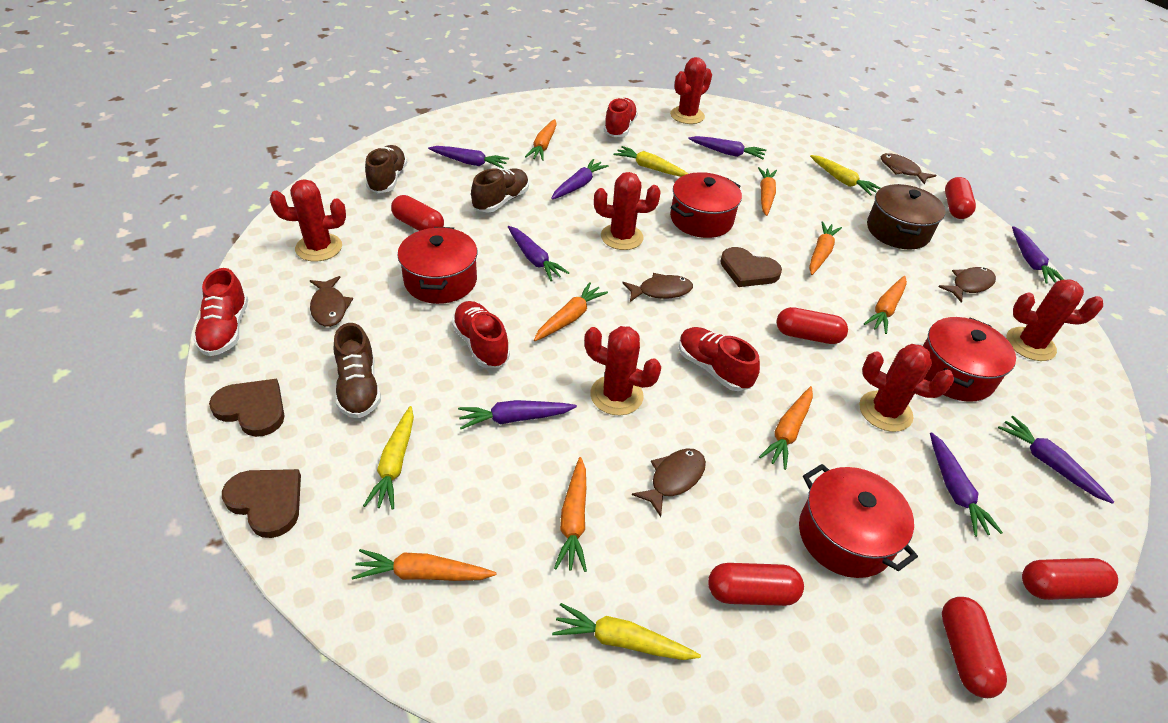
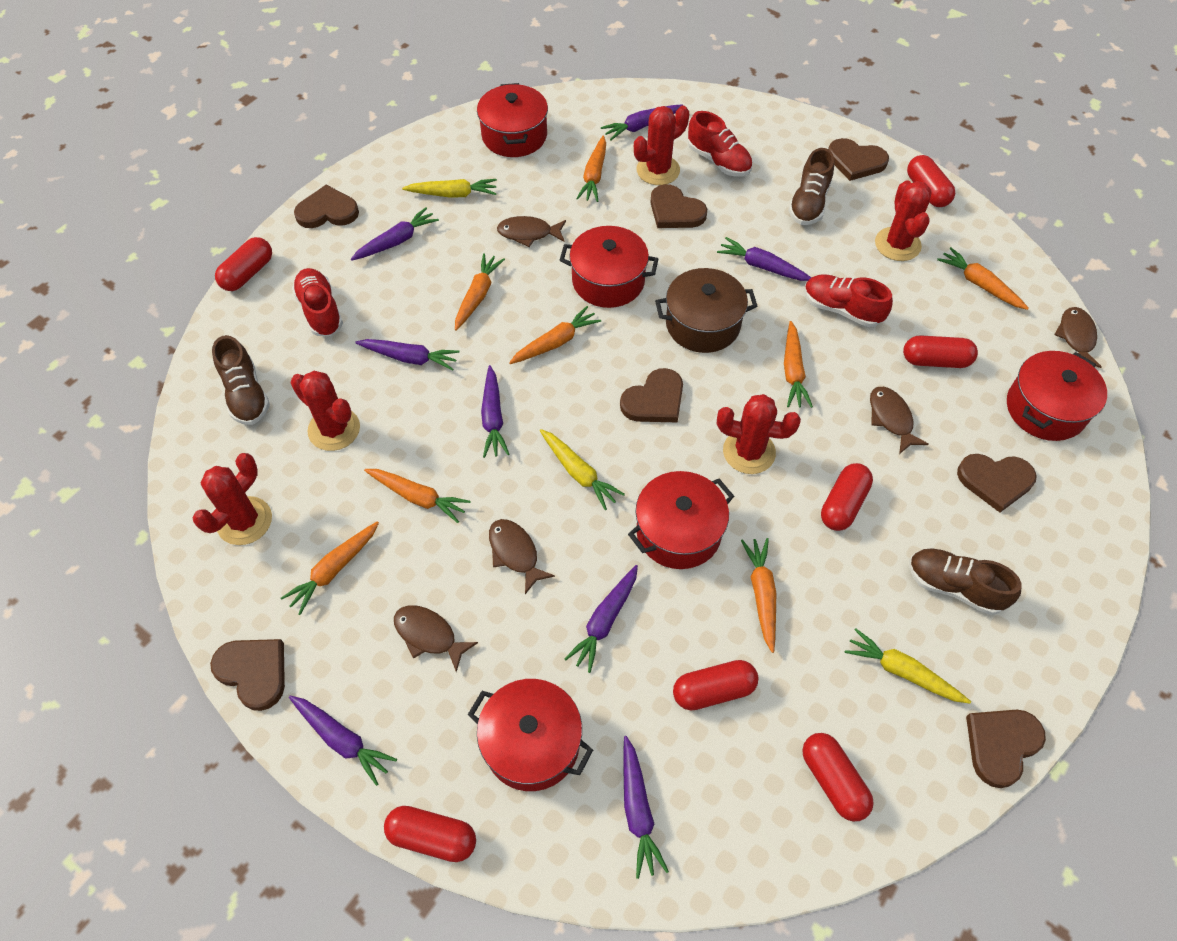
brown heart: [209,379,284,437] [222,469,301,538] [720,247,782,287] = 3 -> [210,639,285,711] [294,185,359,228] [620,368,683,422] [650,184,707,228] [828,138,889,181] [957,454,1037,512] [966,710,1046,788] = 7
red cactus: [270,179,346,262] [584,326,661,415] [594,172,661,250] [670,57,712,124] [859,344,954,432] [1007,279,1103,361] = 6 -> [193,453,272,545] [291,371,360,451] [634,105,689,185] [717,394,801,474] [875,180,932,261] = 5
red capsule: [391,195,444,231] [708,563,804,606] [776,307,848,344] [942,597,1007,698] [945,177,976,219] [1022,558,1118,600] = 6 -> [215,237,272,291] [384,806,476,862] [673,660,758,710] [802,733,874,821] [821,463,873,531] [903,335,978,368] [907,155,955,207] = 7
red pot: [397,227,477,304] [670,172,742,238] [799,464,918,578] [923,317,1016,402] = 4 -> [468,679,593,791] [477,83,548,157] [560,226,658,308] [628,471,734,569] [1007,351,1107,441] = 5
red shoe: [193,268,248,356] [452,301,510,368] [604,98,638,137] [679,327,760,391] = 4 -> [292,268,343,336] [688,111,752,176] [804,274,893,327] = 3
yellow carrot: [363,406,414,510] [552,603,701,660] [614,146,688,177] [810,155,881,196] = 4 -> [402,179,497,198] [540,429,625,510] [845,628,971,704] = 3

